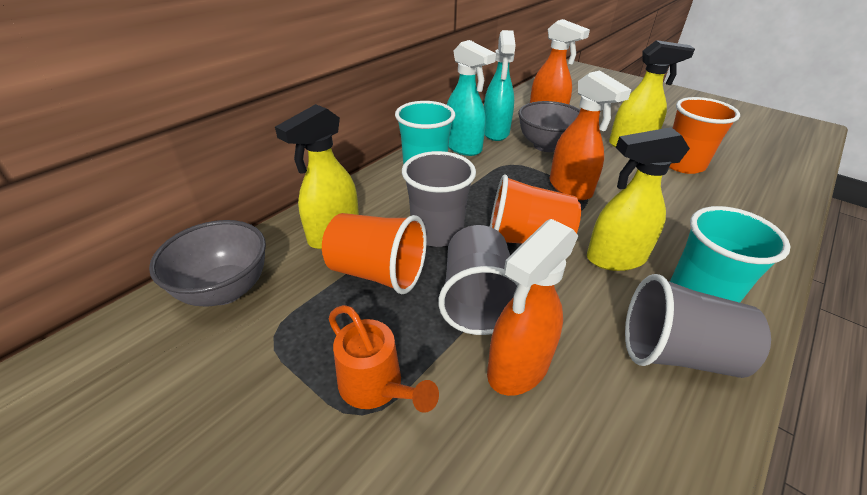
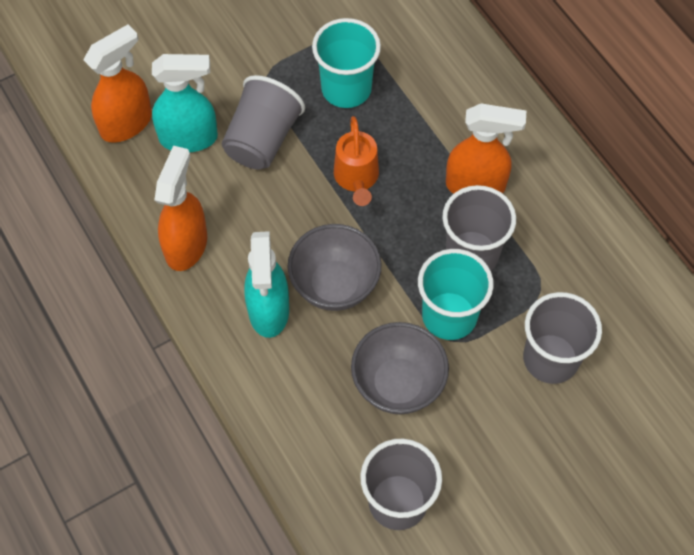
grey cup: [402,151,476,247] [438,225,518,335] [625,274,771,378] = 3 -> [222,75,305,169] [360,439,442,530] [442,185,516,271] [523,292,602,384] = 4
orange cup: [322,213,427,294] [490,174,581,244] [669,97,740,174] = 3 -> none = 0
yellow spray bottle: [275,104,359,249] [587,127,690,271] [609,40,695,148] = 3 -> none = 0

